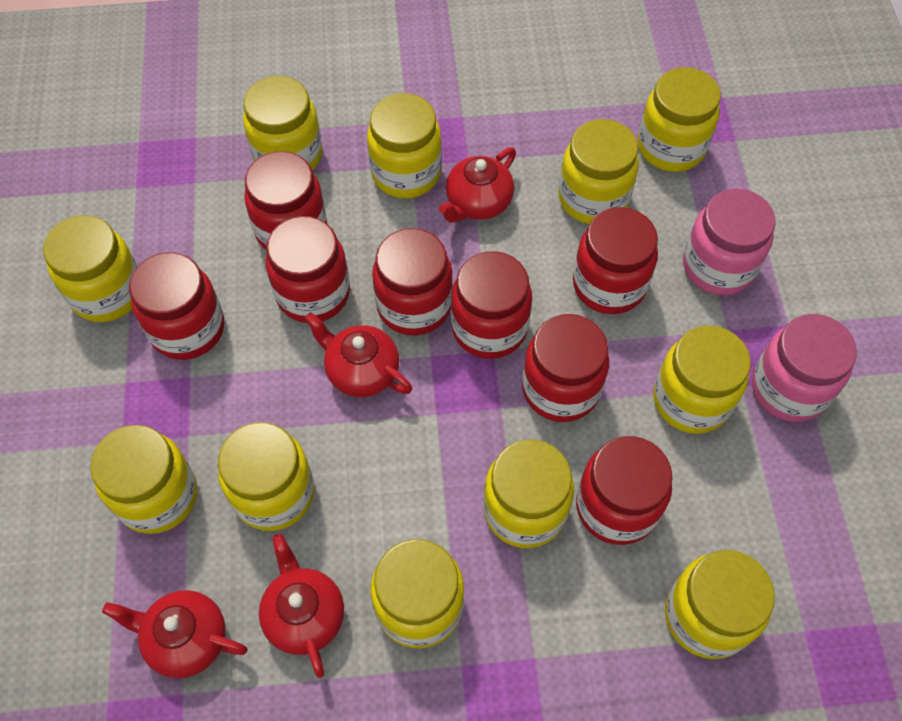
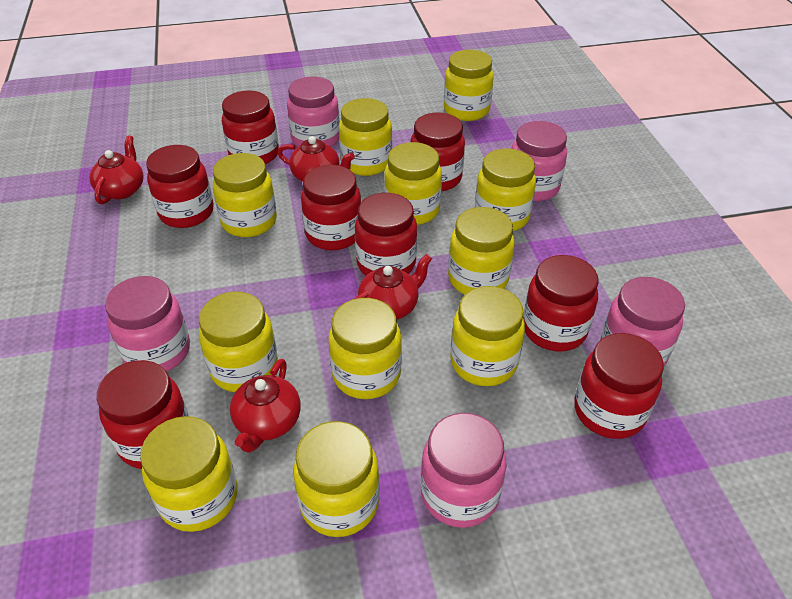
pink jar: [683,189,776,296] [752,314,857,422] = 2 -> [105,276,190,371] [287,77,340,147] [420,413,506,528] [511,121,567,201] [600,277,685,366] = 5

